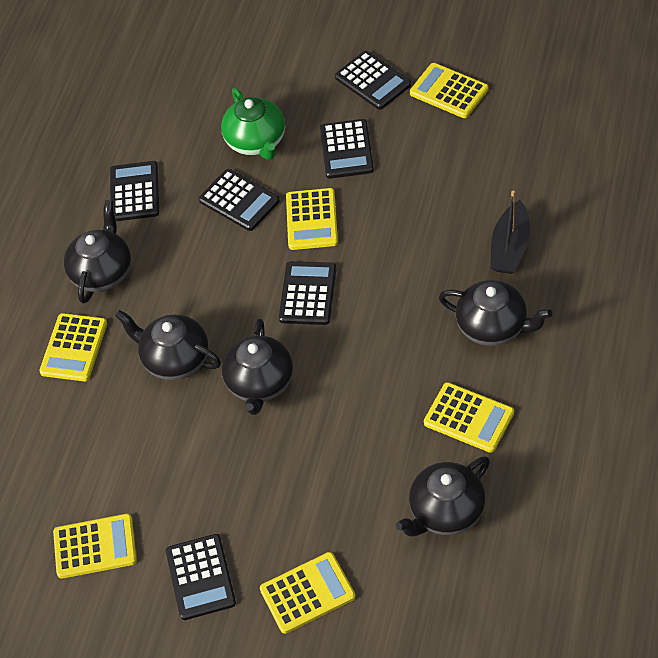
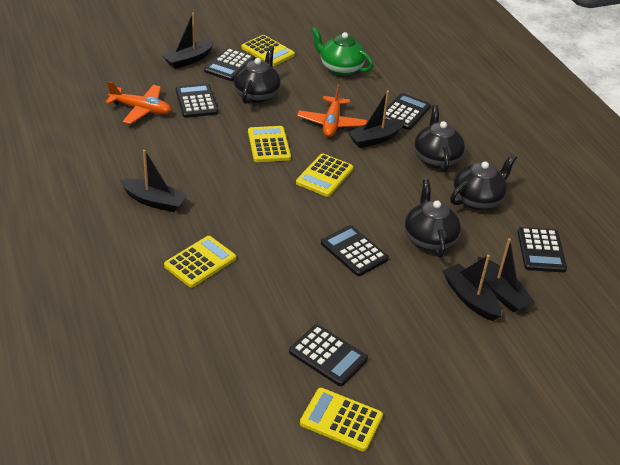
black boat: [490,191,530,274] = 1 -> [120,150,188,212] [162,12,214,69] [348,90,406,148] [442,255,501,321] [477,238,535,313] = 5
black teapot: [64,200,131,304] [115,310,221,380] [222,318,293,415] [396,456,490,537] [439,280,552,346] = 5 -> [234,46,281,104] [405,179,461,257] [414,105,465,172] [450,154,517,210] = 4
orange plane: none = 0 -> [105,81,171,124] [297,84,367,137] = 2
yellow calculator: [39,313,107,381] [53,514,137,579] [260,552,356,634] [286,188,338,250] [410,63,488,118] [424,382,514,453] = 6 -> [164,236,236,288] [241,35,295,66] [248,126,291,162] [296,154,353,197] [300,388,383,451] = 5

